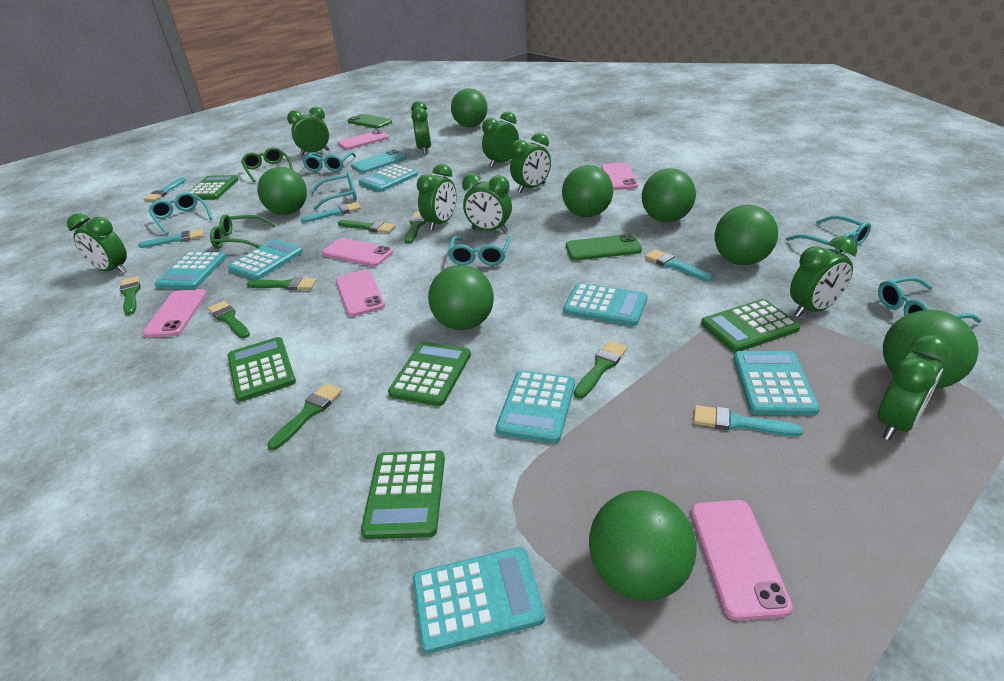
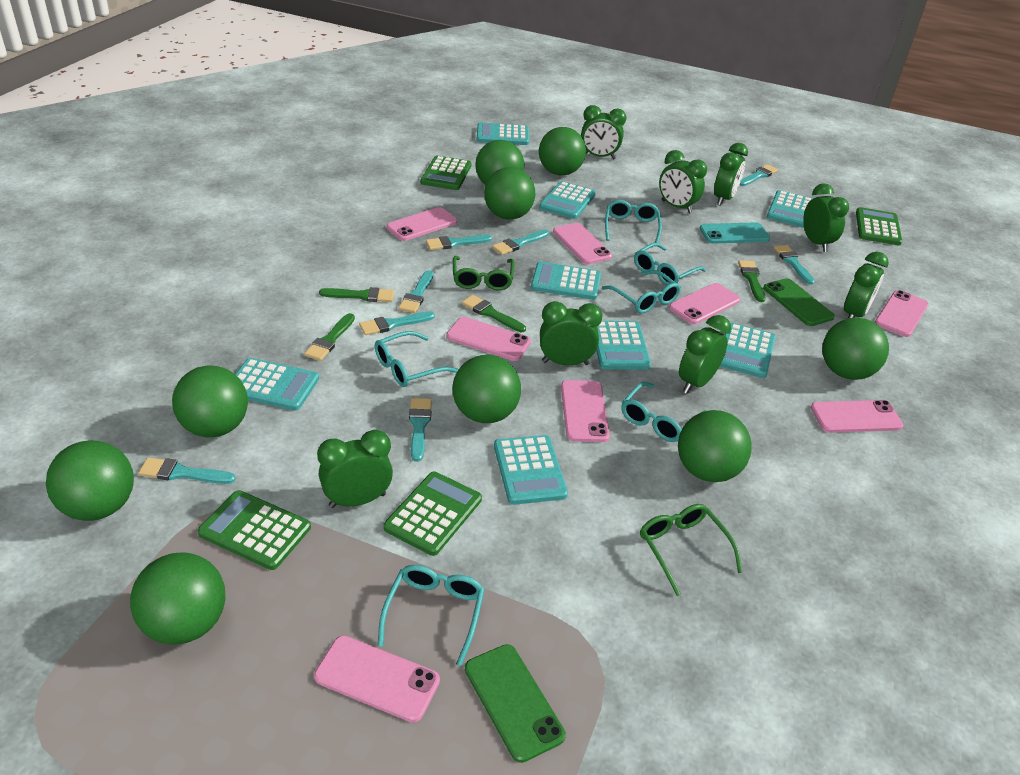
green ball: [257,167,307,215] [428,265,494,330] [451,88,487,127] [562,165,613,217] [589,490,697,601] [642,169,696,222] [715,205,778,265] [883,310,979,389] = 8 -> [46,440,134,521] [130,552,226,645] [172,365,248,437] [453,355,521,423] [475,140,524,185] [484,167,535,220] [539,127,586,175] [678,410,752,482] [822,317,889,380] = 9
green brush: [120,276,140,315] [208,301,250,339] [246,277,317,290] [267,383,342,451] [338,220,395,233] [404,212,426,244] [574,341,627,399] = 7 -> [304,313,355,361] [319,287,394,302] [462,295,526,332] [738,260,765,302] = 4
green calculator: [189,175,239,200] [228,337,296,402] [361,450,445,539] [388,342,471,406] [701,299,800,352] = 5 -> [198,490,311,570] [383,472,482,556] [421,156,471,190] [856,207,902,245] = 4
green clock: [67,213,127,274] [287,107,330,155] [411,101,431,154] [417,164,457,231] [462,173,512,233] [482,112,519,168] [510,133,551,193] [790,236,857,317] [878,334,951,440] = 9 -> [317,430,393,508] [540,301,602,366] [581,105,626,159] [659,150,707,214] [679,315,731,394] [714,143,748,206] [803,183,849,252] [844,252,889,318] = 8
pink phone: [143,289,207,338] [322,238,393,267] [336,270,385,317] [338,130,389,150] [601,162,638,190] [691,500,793,621] = 6 -> [314,636,440,722] [387,207,457,241] [446,317,531,361] [553,223,612,264] [561,380,610,442] [669,283,740,324] [811,400,904,433] [875,290,928,337] = 8
turquoise brush: [138,229,204,248] [144,177,186,201] [301,202,361,223] [645,249,713,282] [693,405,803,436] = 5 -> [138,457,236,484] [359,311,435,335] [398,270,433,313] [409,398,432,462] [426,235,492,250] [492,230,549,255] [739,164,778,186] [774,245,815,285] = 8
turquoise calculator: [154,252,226,289] [228,239,303,280] [359,164,418,192] [413,547,545,654] [496,371,575,443] [563,283,647,326] [733,351,820,415] = 7 -> [235,358,319,411] [476,123,529,145] [494,435,568,505] [531,262,601,300] [539,181,596,219] [596,321,651,370] [719,323,776,378] [767,190,813,228] = 8

